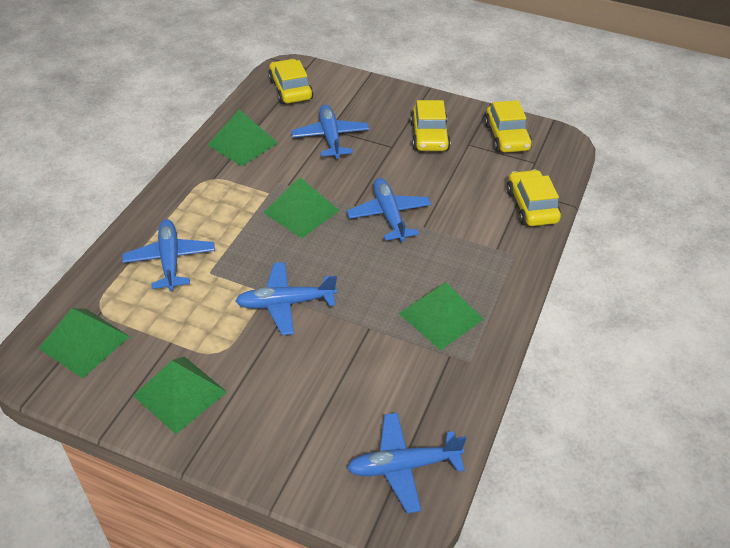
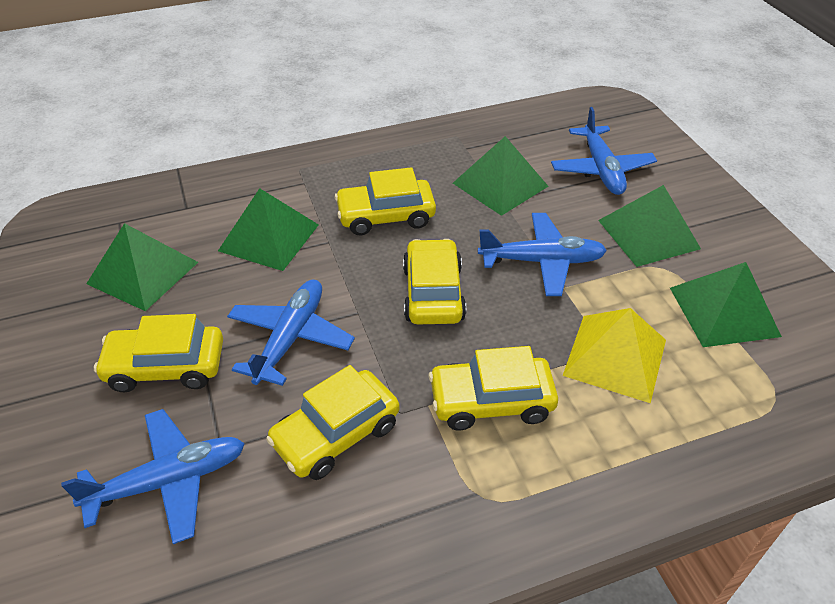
blue plane: [122,219,215,291] [235,262,337,335] [291,104,369,158] [347,178,431,242] [347,413,467,513] = 5 -> [61,409,245,544] [227,280,355,386] [478,213,607,296] [551,107,657,195] = 4
yellow car: [268,59,313,104] [410,100,451,151] [484,100,532,153] [507,170,561,226] = 4 -> [94,314,223,392] [266,365,399,480] [334,167,436,235] [403,239,466,324] [428,346,558,430] = 5
yellow pyramid: none = 0 -> [563,308,666,403] = 1

